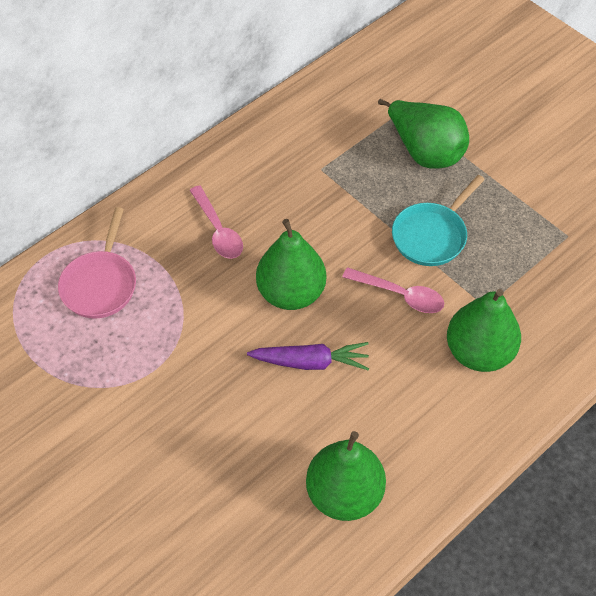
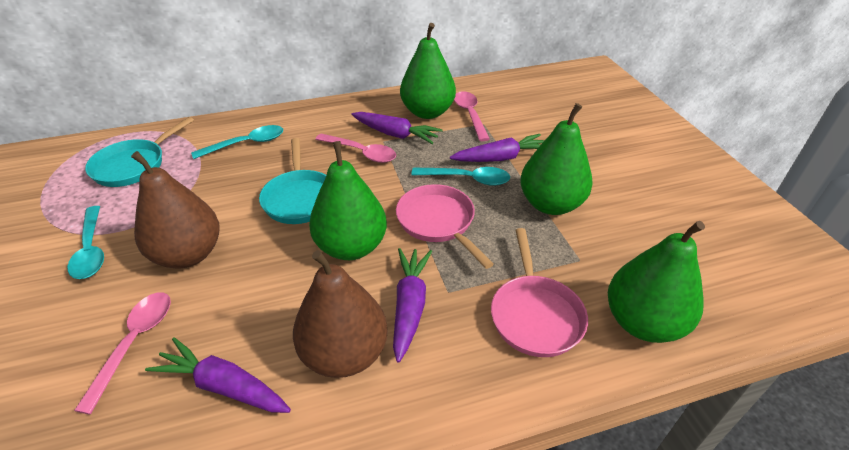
brown pear: none = 0 -> [131,151,220,268] [293,250,388,378] = 2
pink pan: [58,207,136,319] = 1 -> [396,184,494,269] [491,228,588,357] = 2
pink spoon: [190,185,243,259] [342,267,444,313] = 2 -> [74,292,171,415] [315,134,396,163] [454,91,490,141] = 3
purple carrot: [247,342,369,371] = 1 -> [145,338,291,413] [352,112,443,144] [393,248,432,363] [450,134,545,162] = 4
turquoise pan: [392,175,485,266] = 1 -> [85,117,194,187] [259,138,326,224] = 2
turquoise spoon: none = 0 -> [67,206,104,279] [191,125,283,159] [411,167,510,186] = 3

